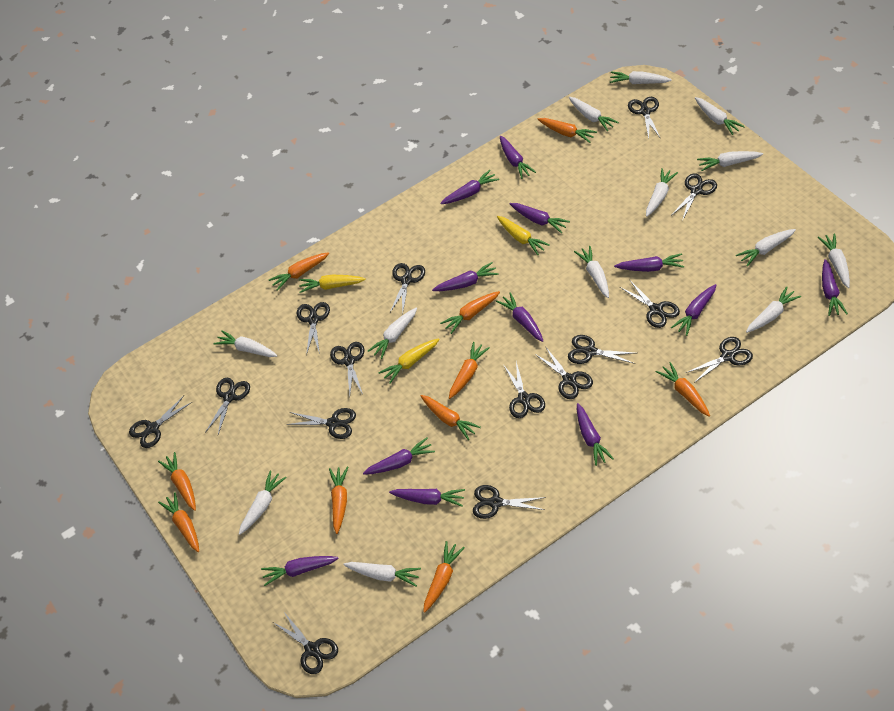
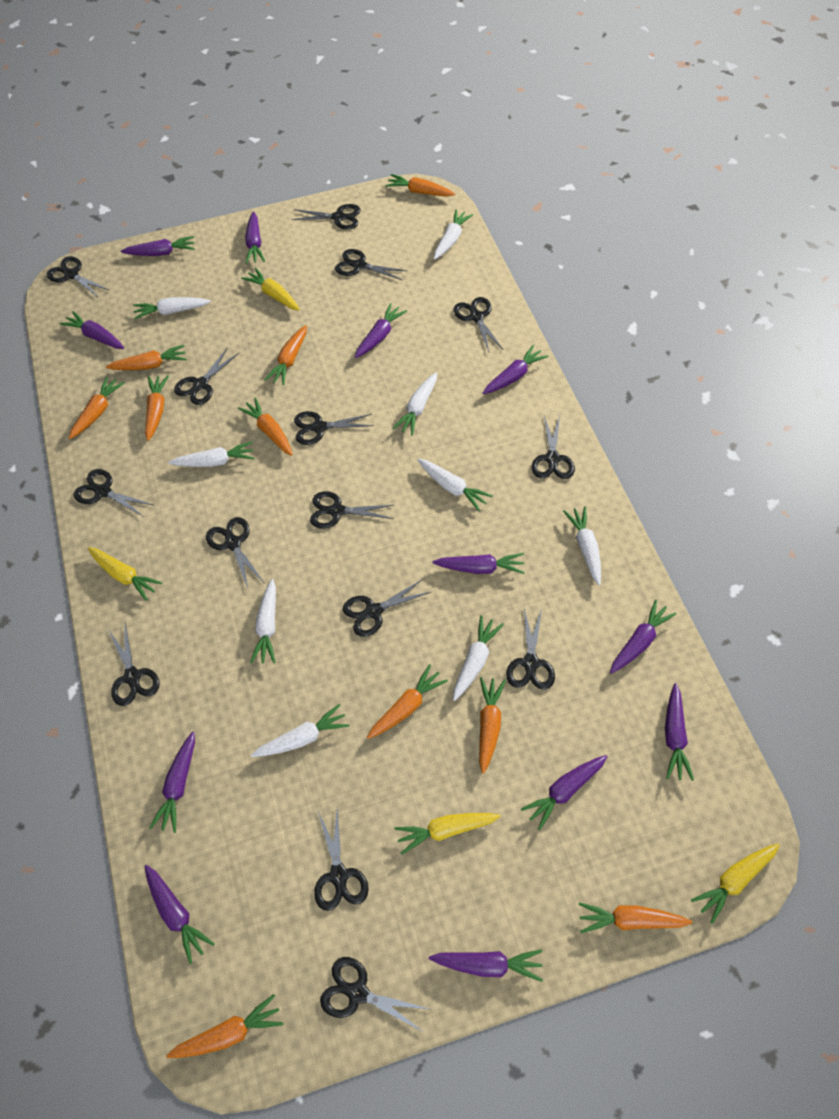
white carrot: [214,331,278,357] [239,471,287,535] [343,562,421,587] [368,308,417,359] [569,97,619,132] [574,246,609,298] [610,71,672,84] [646,168,678,217] [695,97,745,135] [697,151,763,171] [736,229,796,266] [746,286,801,333] [817,233,850,288] = 13 -> [133,297,211,319] [168,441,255,467] [250,579,276,664] [251,704,350,757] [392,372,437,436] [417,459,493,511] [434,209,473,260] [453,615,504,701] [563,506,601,585] = 9
yellow carrot: [299,275,366,293] [379,338,440,384] [497,216,550,255] = 3 -> [88,547,162,601] [241,267,300,311] [394,813,501,855] [691,843,780,924] = 4

